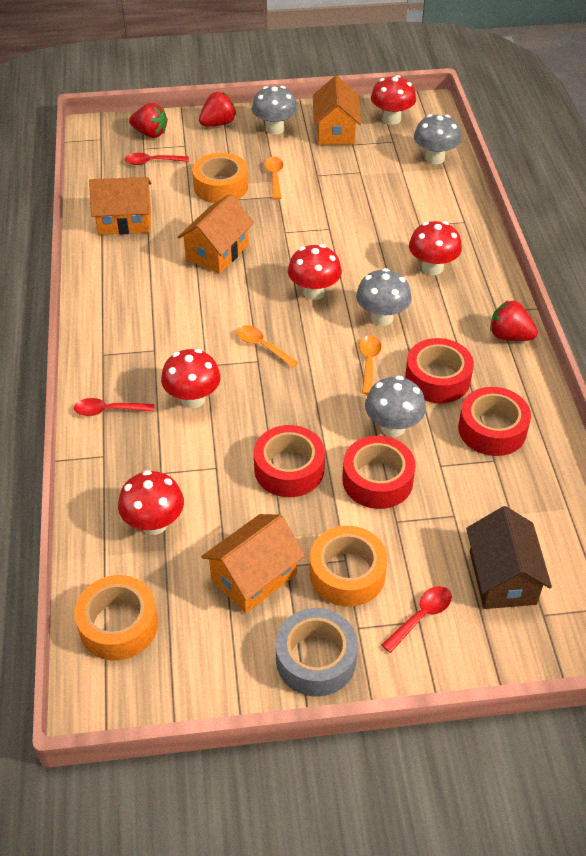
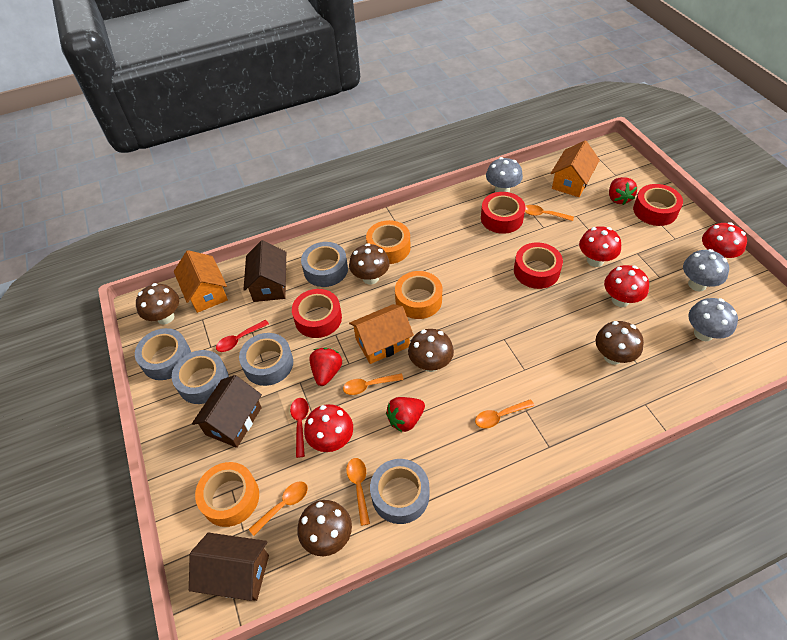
brown house: [466,506,552,609] = 1 -> [189,533,269,601] [192,375,262,448] [243,240,286,302] = 3
brown mushroom: none = 0 -> [136,283,179,324] [297,500,352,556] [349,243,390,285] [408,329,454,372] [595,321,644,365] = 5
grey mushroom: [252,86,298,135] [356,268,412,326] [365,376,426,437] [414,114,461,164] = 4 -> [486,157,523,192] [683,249,729,291] [688,298,738,341] = 3
grey tape: [276,608,358,696] = 1 -> [135,328,191,380] [172,350,229,404] [239,333,293,386] [301,242,348,287] [370,459,429,524] = 5
orange house: [89,177,151,235] [177,194,254,274] [201,514,305,613] [313,75,361,145] = 4 -> [174,250,228,313] [349,304,414,364] [550,141,600,197] = 3
orange spoon: [237,325,299,368] [265,157,283,200] [359,336,382,394] = 3 -> [248,481,308,536] [343,373,404,395] [346,458,370,526] [475,399,534,429] [525,205,574,221] = 5
red mushroom: [118,470,184,535] [161,349,221,408] [288,244,342,300] [371,75,416,125] [409,221,462,275] = 5 -> [304,404,353,452] [579,226,621,267] [604,265,649,307] [702,222,747,258] = 4
red spoon: [74,398,155,416] [125,153,189,165] [382,586,452,653] = 3 -> [216,320,269,352] [290,398,309,458] = 2

